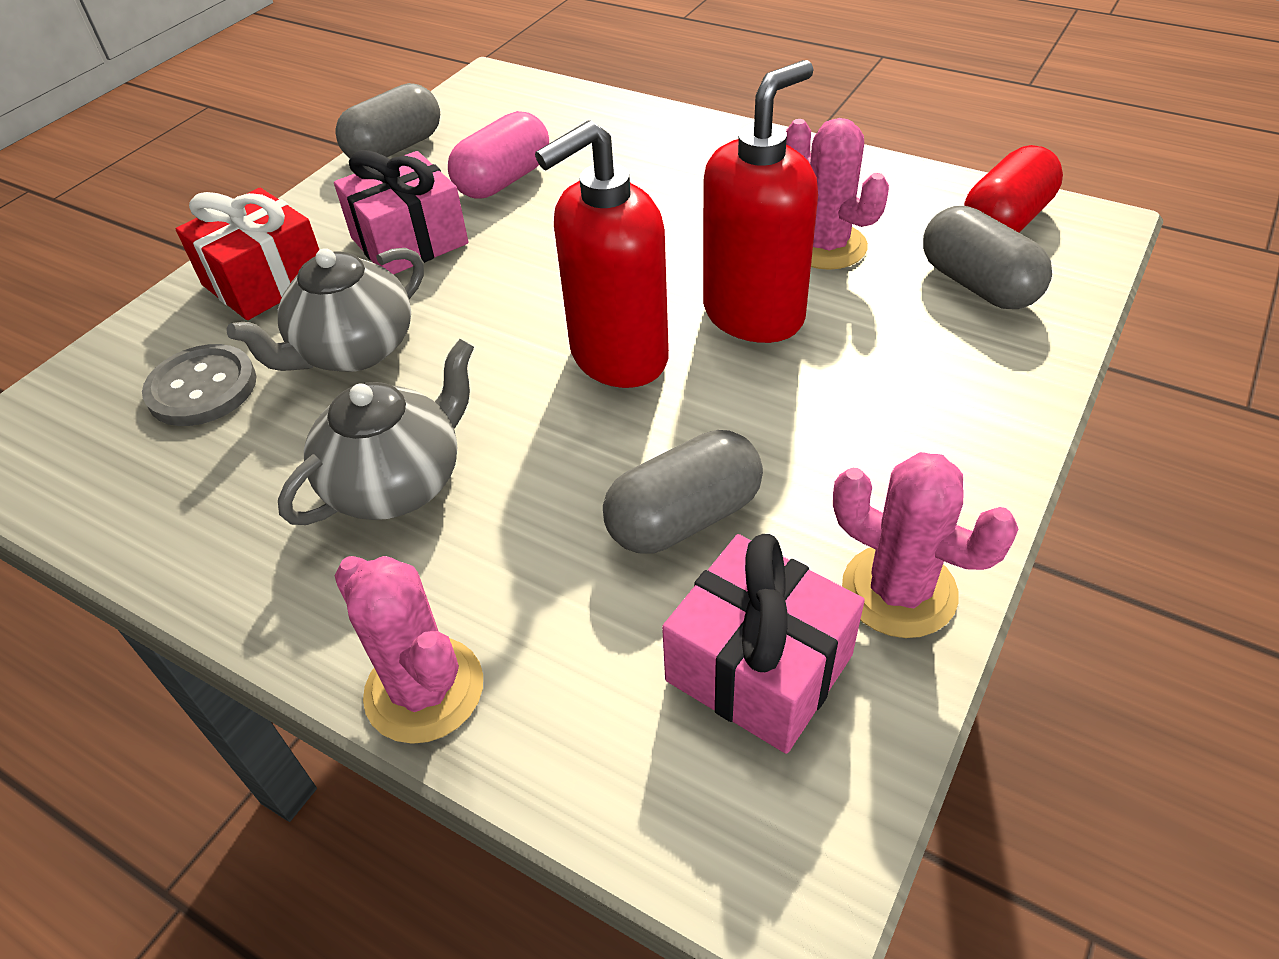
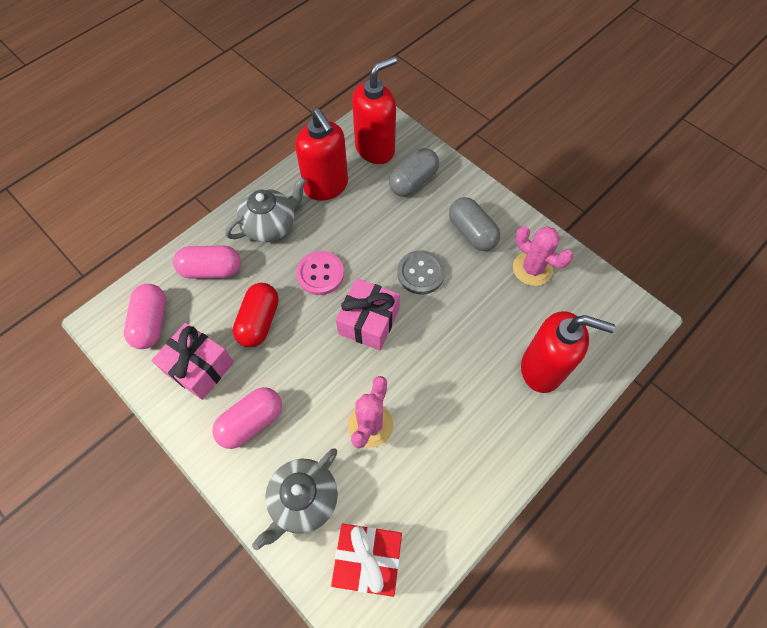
grey capsule: [335,83,440,158] [603,430,763,553] [923,206,1052,309] = 3 -> [389,148,439,197] [449,197,501,251] = 2
pink button: none = 0 -> [296,251,344,295] = 1
pink cactus: [335,556,483,744] [786,118,889,270] [833,452,1018,638] = 3 -> [348,376,393,448] [513,226,573,286] = 2
pink capsule: [448,111,549,199] = 1 -> [124,284,166,349] [173,245,241,279] [212,387,282,449] = 3
red soap dispenser: [535,120,669,388] [703,60,818,343] = 2 -> [295,109,348,201] [352,56,397,164] [521,311,615,393] = 3

